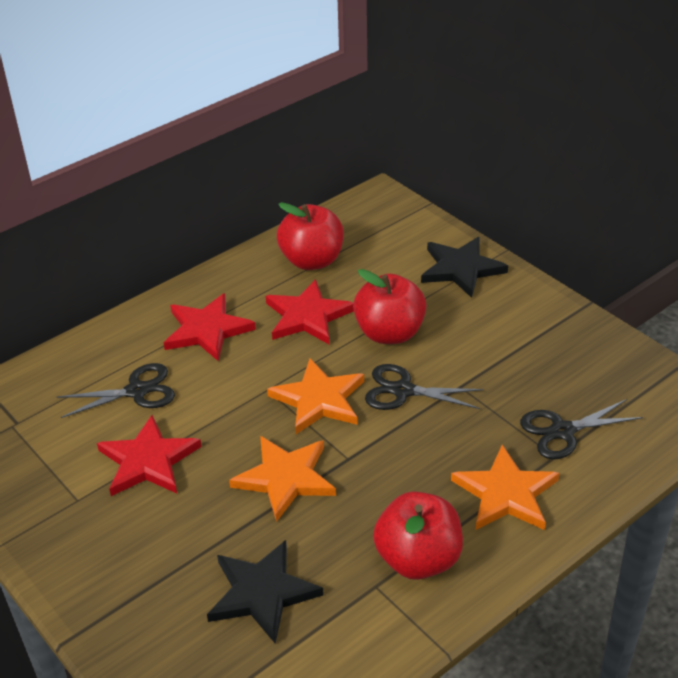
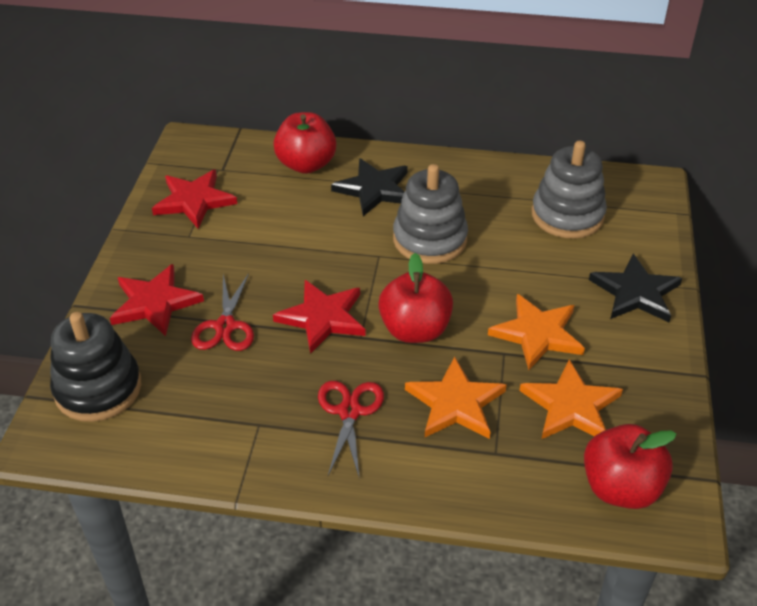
black scissors: [57,363,175,418] [365,364,483,410] [520,399,643,459] = 3 -> none = 0
black stacking toy: none = 0 -> [50,312,141,422] = 1
grey stacking toy: none = 0 -> [393,164,468,264] [532,141,607,238] = 2
red scissors: none = 0 -> [191,273,254,351] [318,381,384,480] = 2

